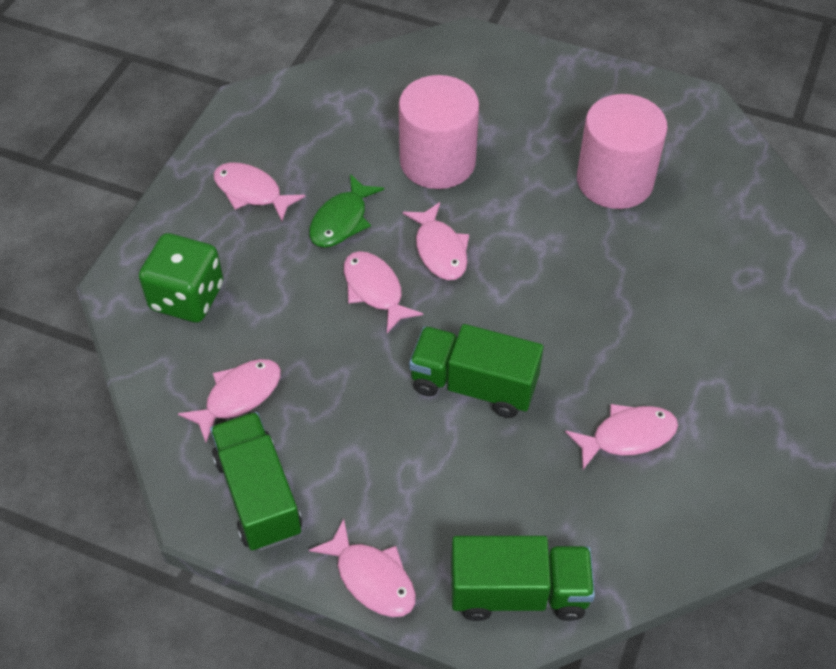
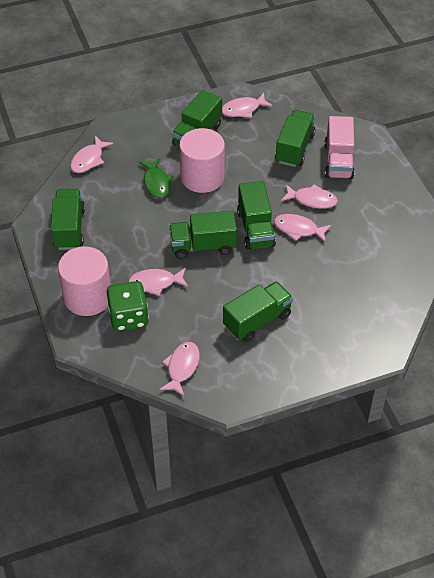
green truck: [210,412,302,551] [409,324,544,418] [451,536,595,621] = 3 -> [51,189,85,250] [169,211,237,259] [172,90,222,146] [223,281,293,342] [237,181,276,250] [275,110,315,167] = 6
pink truck: none = 0 -> [324,116,355,179] = 1

